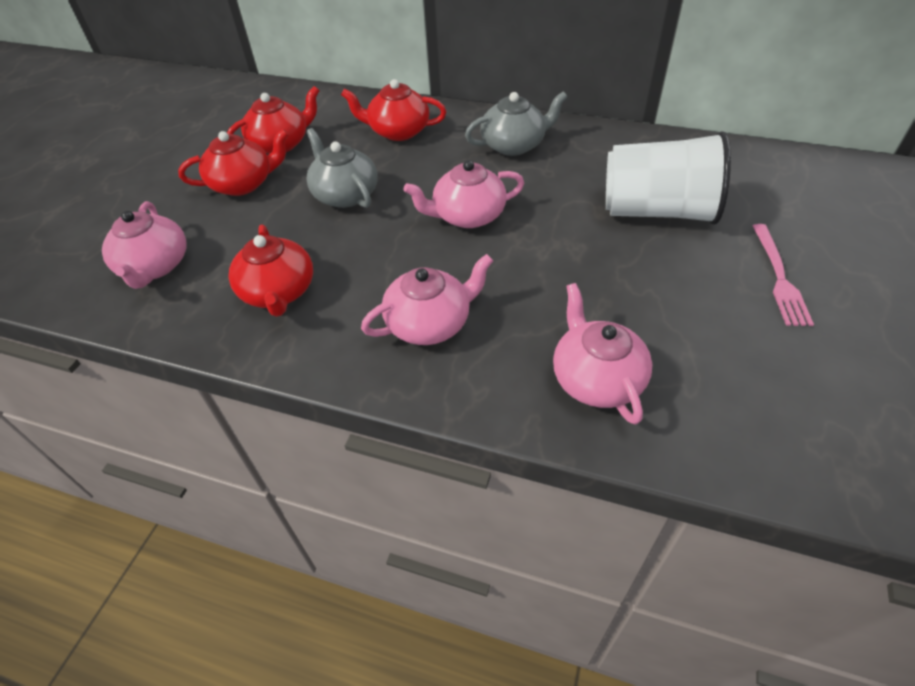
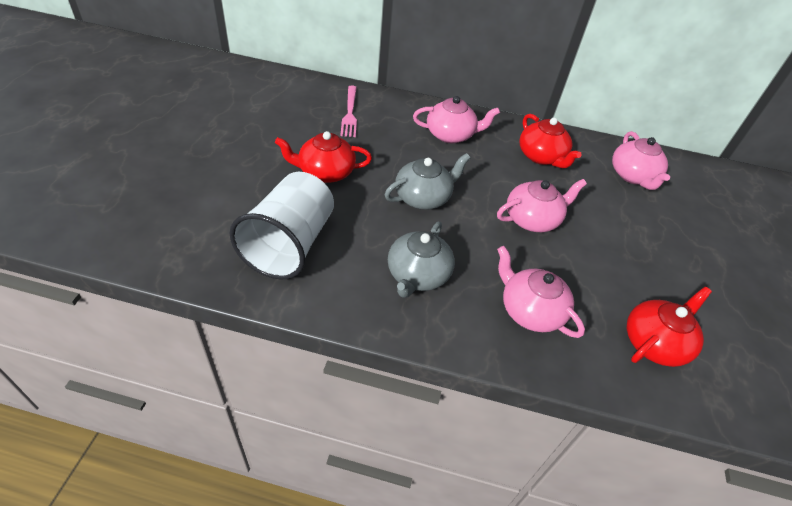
red teapot: [178,129,289,196] [227,86,319,154] [229,224,313,317] [341,79,447,141] = 4 -> [275,131,372,183] [519,114,582,168] [627,287,712,367] = 3

